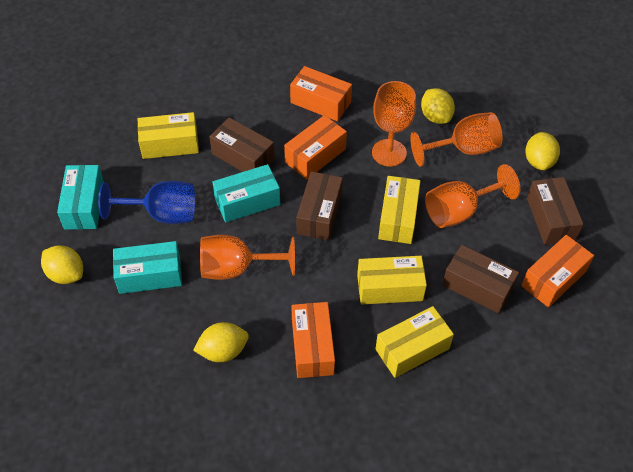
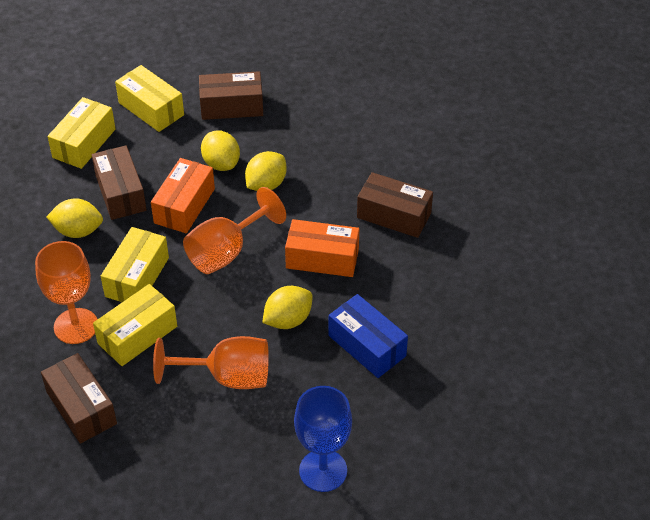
blue box: none = 0 -> [329,294,408,378] = 1
orange box: [284,115,347,179] [290,66,352,121] [291,302,335,378] [521,235,594,308] = 4 -> [151,158,215,233] [285,219,359,277] = 2
orange goblet: [200,235,295,280] [372,81,416,167] [410,112,503,167] [425,164,520,228] = 4 -> [35,241,97,344] [153,336,269,389] [183,187,286,274] = 3
turquoise box: [57,165,104,230] [113,241,182,294] [212,164,280,223] = 3 -> none = 0

